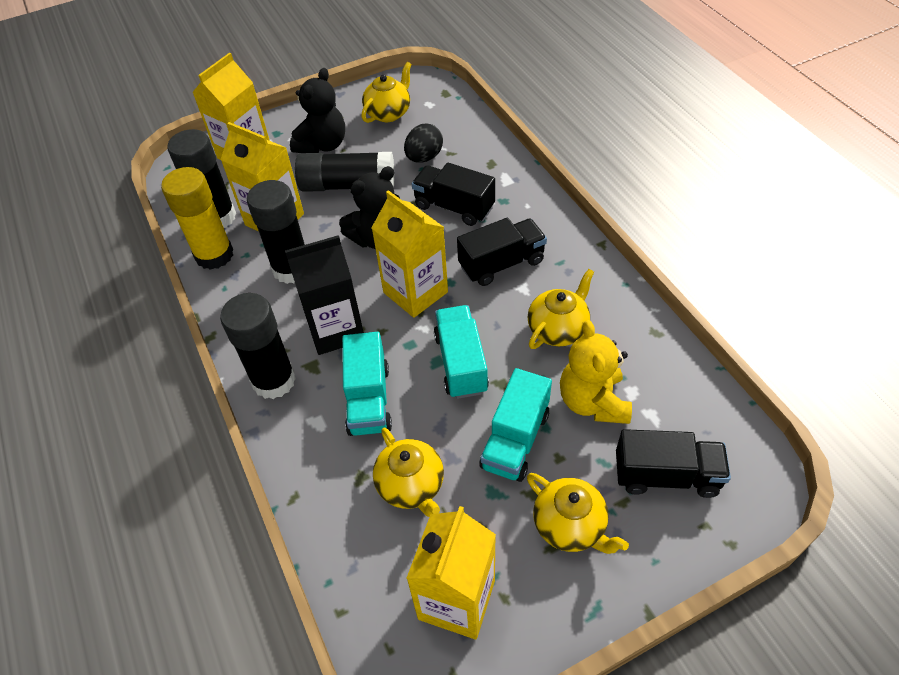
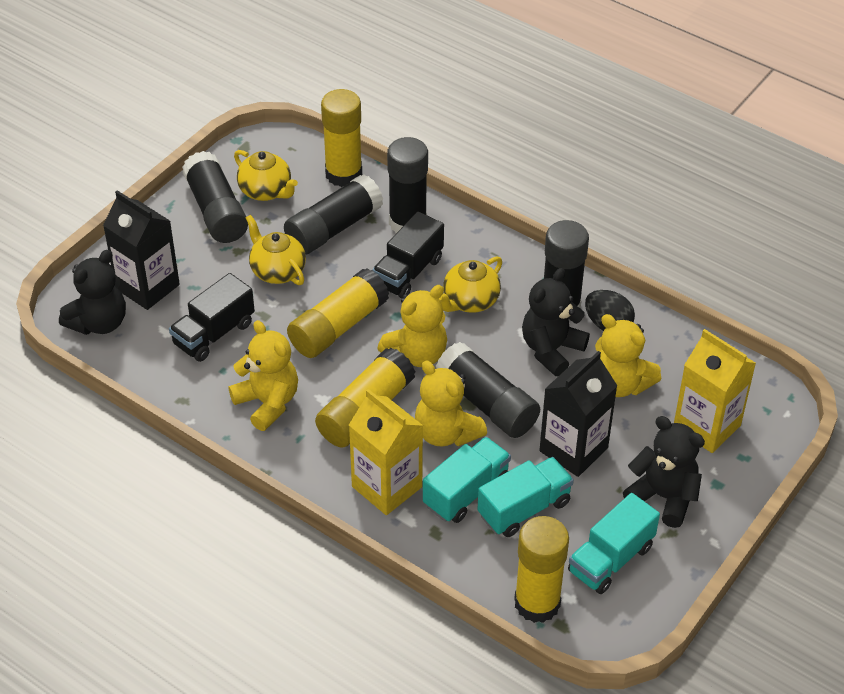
black carton: [285,235,364,355] = 1 -> [103,190,180,310] [539,351,617,477] = 2
black glue stick: [168,129,236,228] [220,293,296,399] [247,180,305,284] [295,152,394,192] = 4 -> [182,151,248,243] [284,174,383,254] [387,137,428,233] [436,342,540,438] [544,220,589,309] = 5
black teddy bear: [290,68,345,153] [339,166,400,249] = 2 -> [59,250,126,335] [522,268,590,376] [623,416,705,528] = 3
black truck: [412,163,495,226] [457,218,547,286] [616,429,731,498] = 3 -> [169,273,255,362] [372,212,444,298] = 2
yellow carton: [192,53,270,160] [221,122,304,232] [372,190,448,318] [406,506,496,639] = 4 -> [349,389,423,515] [674,329,756,453] = 2
yellow glue stick: [161,167,233,270] = 1 -> [287,268,389,358] [315,347,415,448] [321,89,362,187] [514,516,569,623] = 4
yellow teapot: [362,62,412,123] [373,428,444,517] [527,269,594,349] [527,473,629,554] = 4 -> [234,150,298,201] [246,215,306,285] [439,256,502,313] = 3
yellow teddy bear: [560,320,632,424] = 1 -> [229,320,298,431] [377,285,447,367] [415,361,487,447] [595,314,661,397] = 4

